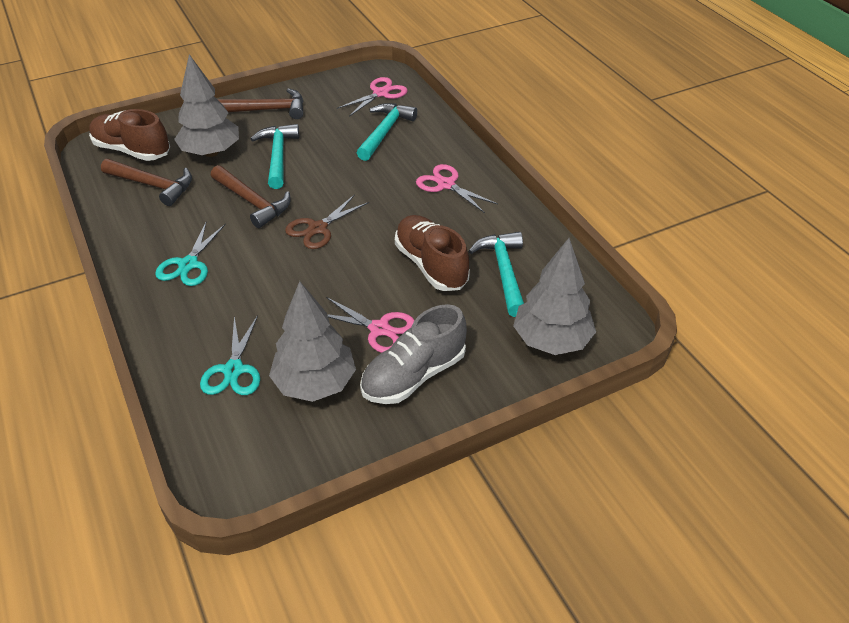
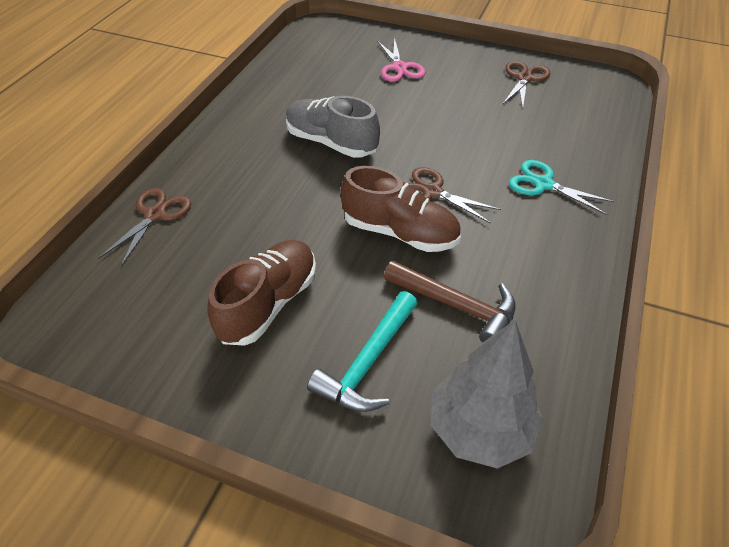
brown hammer: [101,159,192,206] [211,165,291,228] [217,88,303,119] = 3 -> [384,260,516,343] = 1
brown scissors: [285,194,369,249] = 1 -> [98,188,191,267] [408,167,501,224] [503,61,551,109] = 3
grey tree: [174,54,239,157] [269,281,356,402] [513,238,596,355] = 3 -> [431,320,544,469] = 1
pink scissors: [326,297,414,353] [337,77,408,116] [416,164,498,213] = 3 -> [377,37,425,82] = 1
turquoise hammer: [251,124,299,189] [357,103,417,161] [469,232,524,317] = 3 -> [307,291,418,412] = 1
turquoise scissors: [155,222,226,286] [200,315,260,395] = 2 -> [509,160,615,215] = 1

